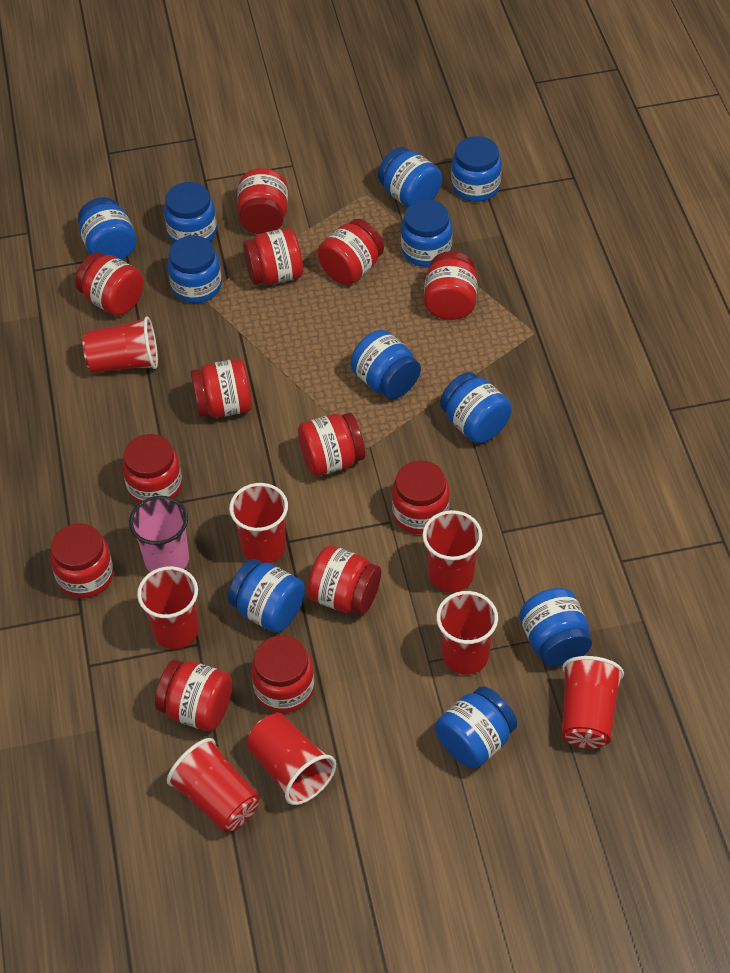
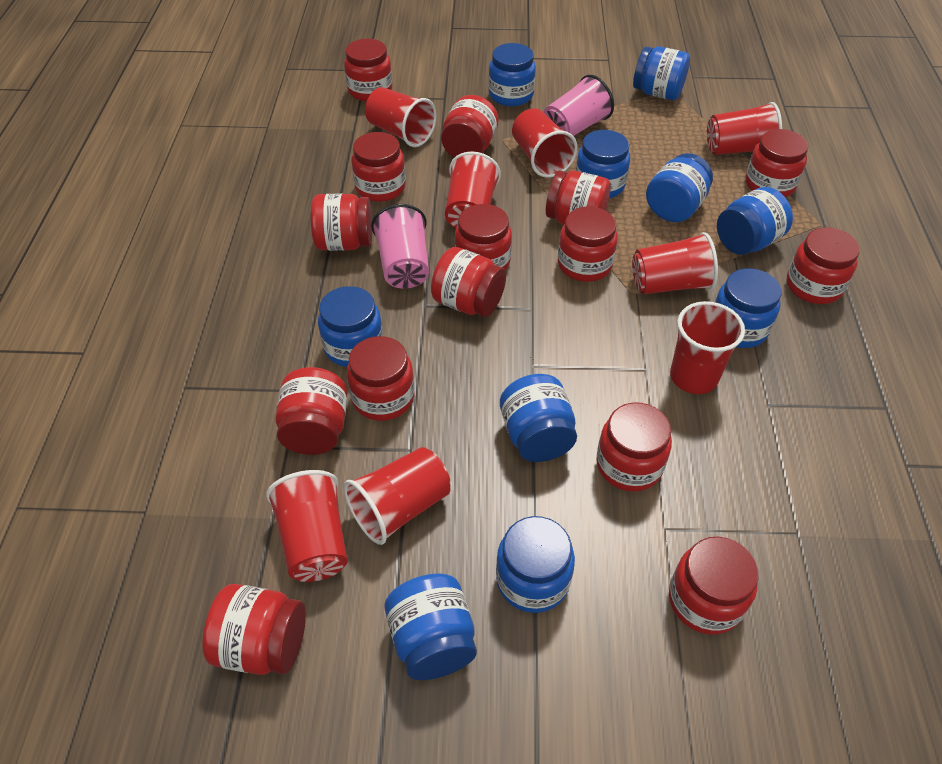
blue jar: [78,197,137,260] [164,182,217,243] [167,236,222,303] [228,559,305,633] [351,330,421,399] [378,147,442,208] [401,200,452,267] [435,686,517,769] [440,372,512,443] [451,136,502,202] [519,588,592,667] = 11 -> [318,286,383,367] [385,573,477,680] [489,43,536,106] [496,516,575,613] [500,374,577,462] [576,130,630,199] [633,46,690,100] [646,153,713,222] [715,268,782,348] [717,187,793,255] = 10
pink cup: [129,496,189,572] = 1 -> [371,204,429,289] [544,75,614,136] = 2
red jar: [50,524,113,598] [75,252,144,316] [122,434,182,503] [155,660,232,731] [190,359,252,418] [237,168,288,234] [243,228,303,285] [251,635,314,713] [298,413,365,476] [307,546,381,615] [317,219,384,285] [392,461,450,534] [424,251,478,320] = 13 -> [202,584,306,675] [276,367,347,455] [311,194,372,251] [344,39,392,101] [347,336,414,421] [351,132,406,202] [431,247,506,317] [441,95,498,158] [455,204,512,270] [546,170,611,225] [558,207,618,282] [596,403,672,492] [669,537,759,634] [746,129,808,197] [787,227,860,304] = 15

